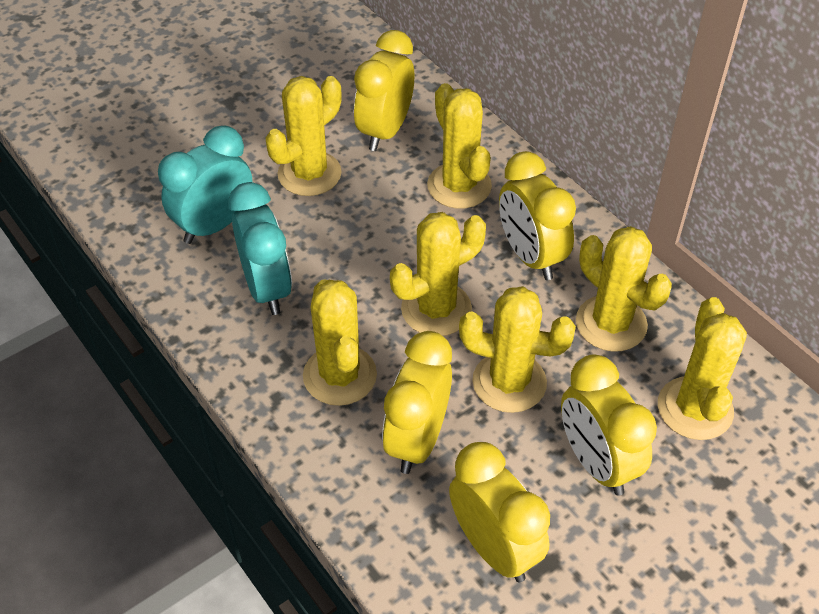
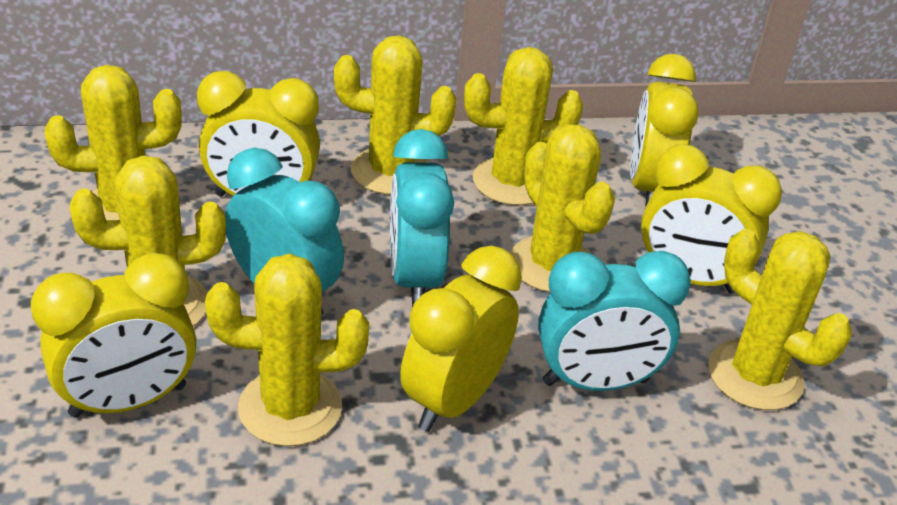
turquoise clock: [158,126,252,244] [228,182,292,315] = 2 -> [225,148,344,315] [390,129,454,307] [538,251,691,391] = 3

